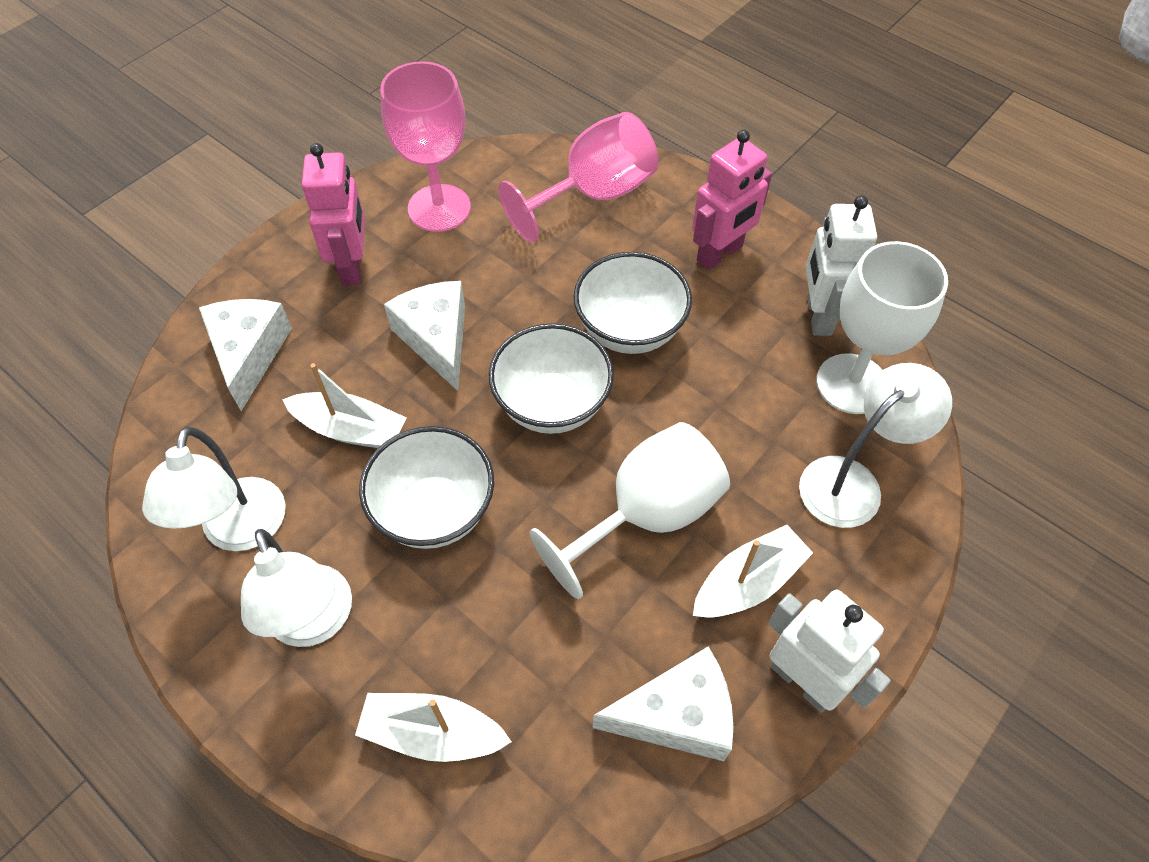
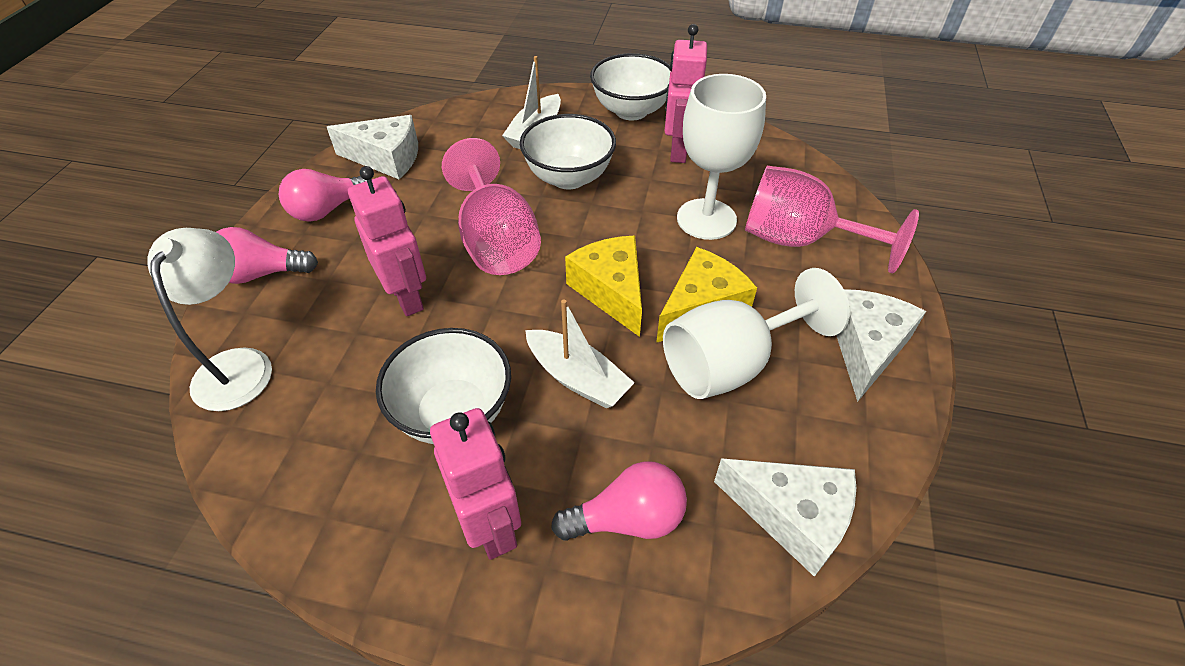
pink light bulb: none = 0 -> [217,227,318,284] [279,169,372,222] [551,461,687,541] = 3
pink robot: [302,143,365,286] [692,130,772,270] = 2 -> [348,166,426,316] [430,408,521,560] [665,24,707,163] = 3
white boat: [282,363,407,448] [355,693,512,762] [693,525,813,618] = 3 -> [502,56,561,149] [525,299,635,408] = 2
white lamp: [142,427,286,551] [241,529,352,647] [799,363,952,528] = 3 -> [147,228,272,411] = 1
white robot: [768,590,891,712] [806,195,877,336] = 2 -> none = 0
yellow cheese: none = 0 -> [565,236,642,337] [656,247,757,343] = 2

